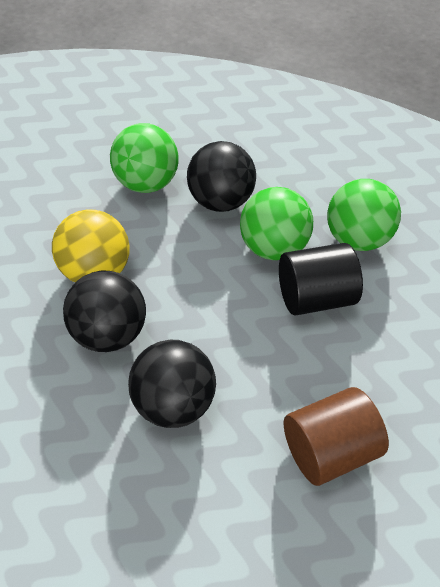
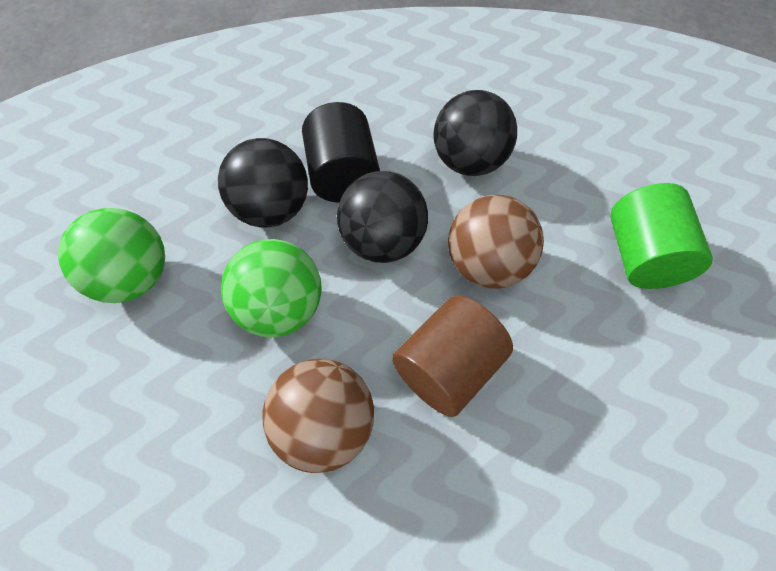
brown ball: none = 0 -> [263,359,374,473] [448,195,544,289] = 2
green ball: [110,123,179,193] [240,187,313,260] [327,179,401,251] = 3 -> [58,208,165,303] [221,239,322,338] = 2
green cylinder: none = 0 -> [610,183,713,289] = 1
yellow ball: [52,209,130,282] = 1 -> none = 0

